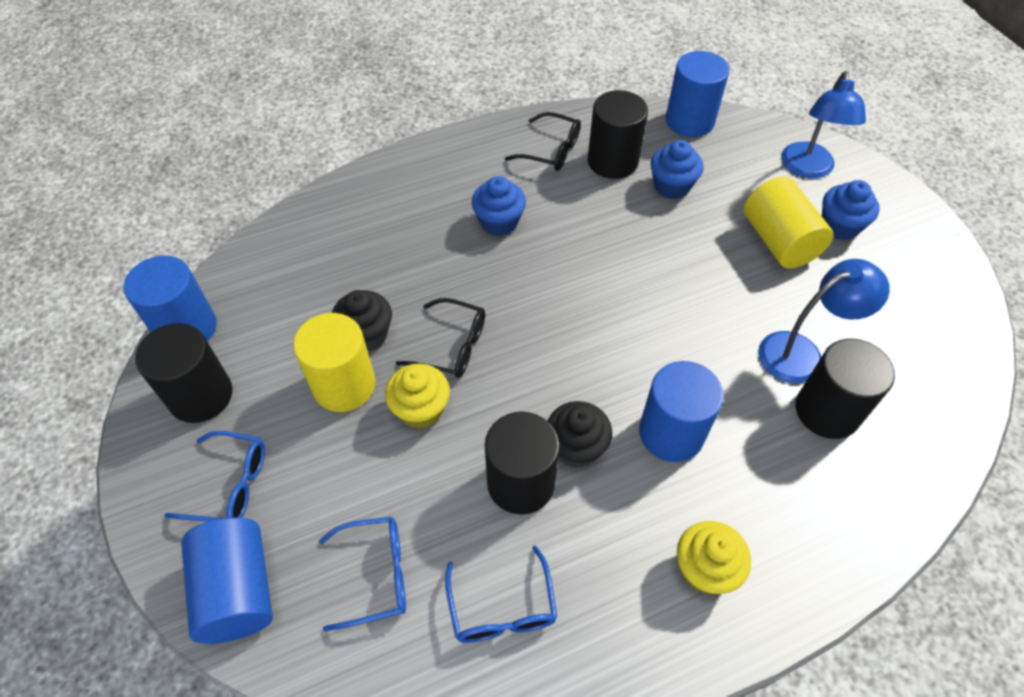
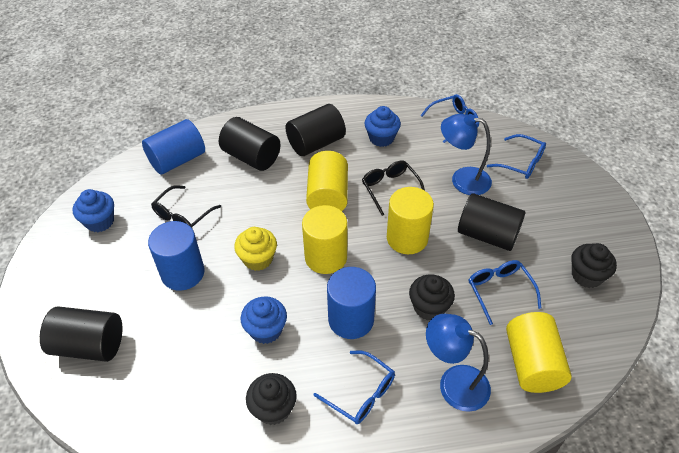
black cupcake: [332,290,392,351] [548,401,612,468] = 2 -> [246,373,297,425] [409,274,455,320] [571,243,617,288] = 3
blue cylinder: [124,256,217,341] [181,517,273,644] [639,361,724,462] [666,51,729,137] = 4 -> [142,119,205,175] [148,221,204,291] [327,267,376,339] = 3
blue glasses: [164,431,265,522] [319,517,406,632] [445,545,557,643] = 3 -> [313,350,395,424] [421,94,479,143] [469,260,541,325] [487,134,546,179] = 4
yellow cupcake: [385,364,450,429] [677,521,751,594] = 2 -> [234,227,277,271] = 1
yellow cylinder: [293,313,375,412] [744,177,834,269] = 2 -> [302,205,347,274] [306,151,348,211] [387,187,434,254] [506,312,572,393] = 4

